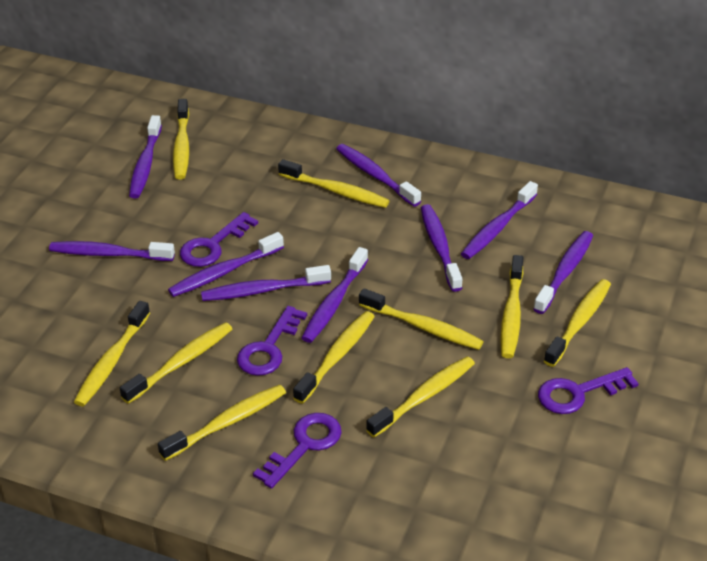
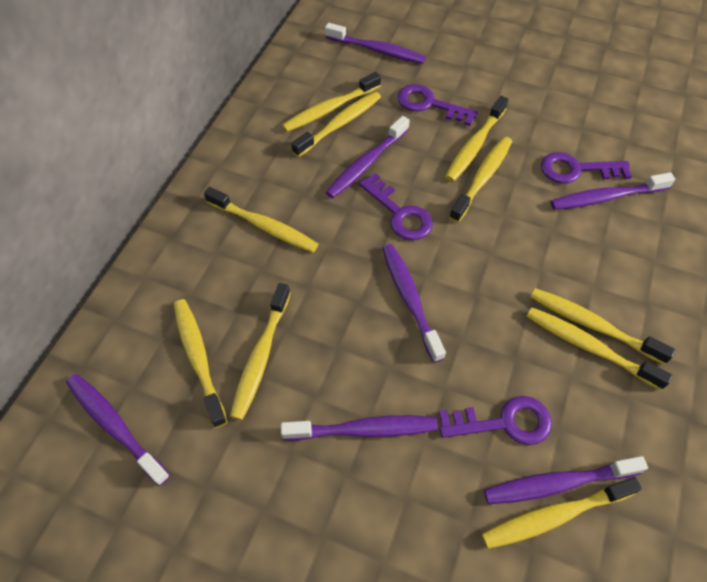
purple toothbrush: [49,241,175,261] [129,115,162,198] [168,232,284,297] [201,265,331,301] [302,247,368,343] [336,144,421,207] [421,204,462,292] [461,181,538,259] [533,231,593,314] = 9 -> [66,374,170,486] [281,415,438,441] [325,23,426,64] [326,116,410,198] [382,244,446,363] [484,456,648,504] [551,172,675,210] = 7

